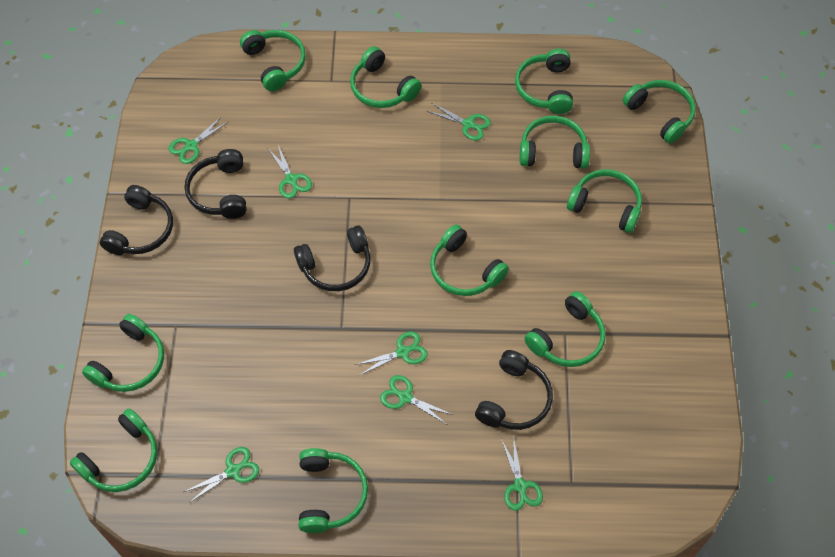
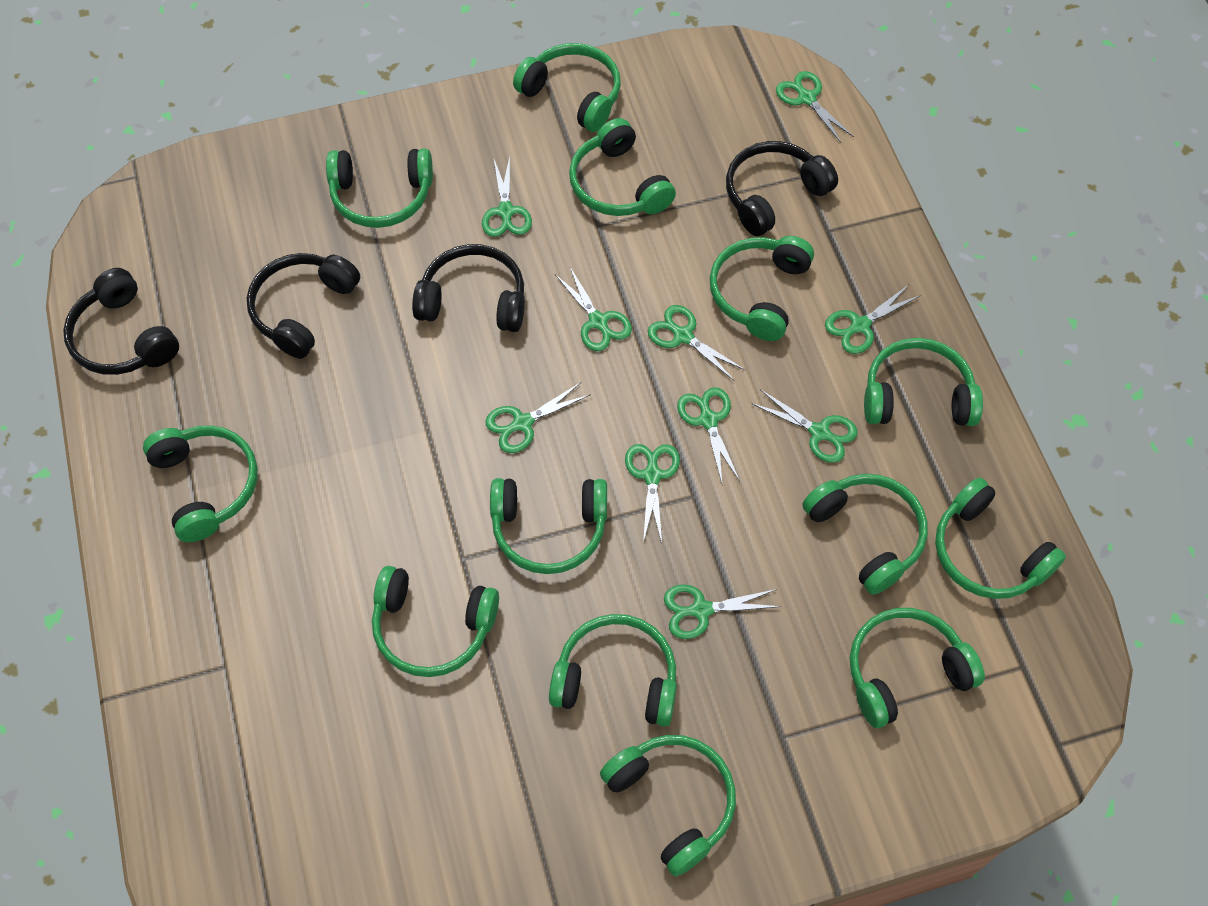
green headphones: [70,409,157,492] [82,314,164,392] [240,30,306,91] [299,448,368,533] [350,46,422,108] [430,224,509,296] [515,49,573,114] [519,116,590,169] [524,291,606,367] [567,169,642,233] [623,80,696,143] = 11 -> [143,425,258,542] [326,149,433,228] [372,566,499,677] [490,478,607,574] [513,43,621,132] [549,614,677,727] [569,118,676,216] [600,735,736,876] [709,236,814,341] [803,474,928,595] [850,608,985,728] [864,338,983,426] [935,477,1066,599] = 13
green scissors: [169,116,228,164] [184,447,259,503] [269,145,312,199] [354,332,428,375] [380,375,453,424] [426,103,491,141] [501,436,543,511] = 7 -> [482,156,532,237] [485,382,591,453] [555,266,632,351] [625,444,680,543] [648,305,745,381] [664,585,781,639] [677,387,740,483] [751,389,858,463] [776,71,854,143] [825,285,921,354] = 10

